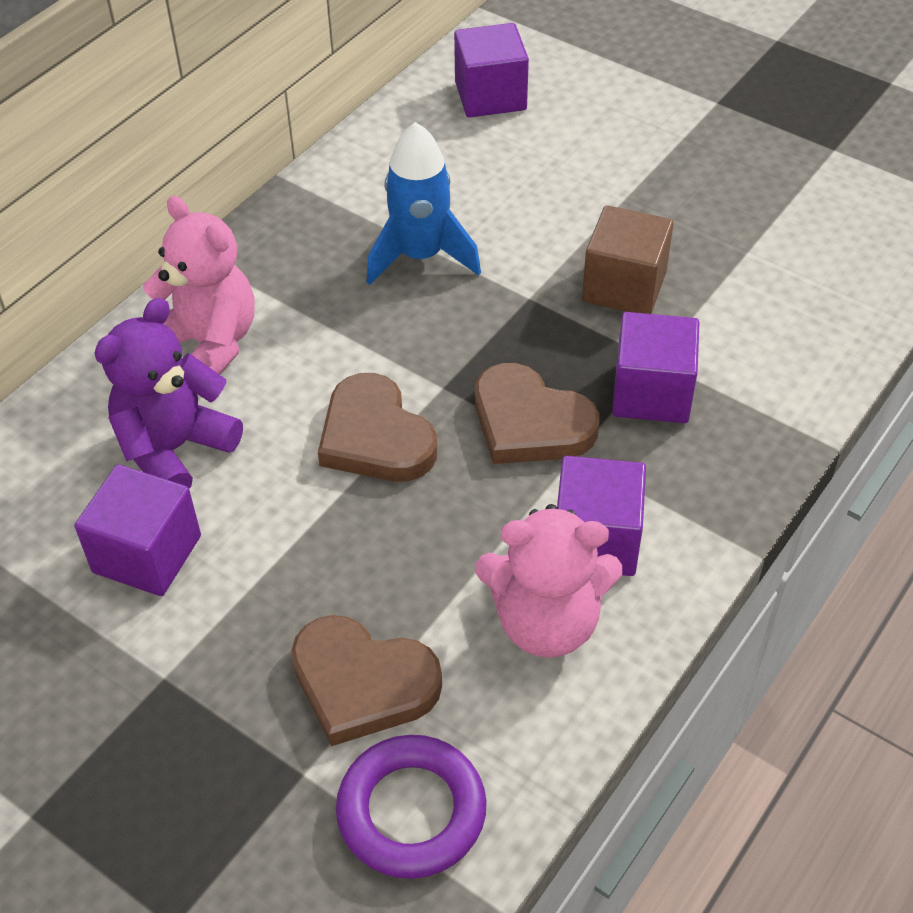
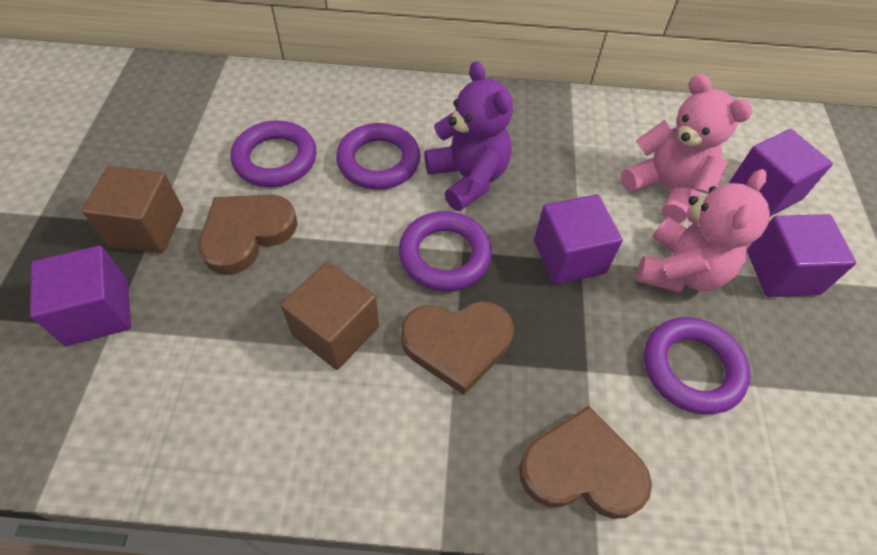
blue rocket: [367,122,481,285] = 1 -> none = 0
brown cube: [582,205,674,314] = 1 -> [82,166,183,253] [281,261,379,370] = 2
purple ring: [336,735,487,879] = 1 -> [231,120,316,187] [336,123,420,189] [399,211,492,291] [644,317,750,415] = 4

